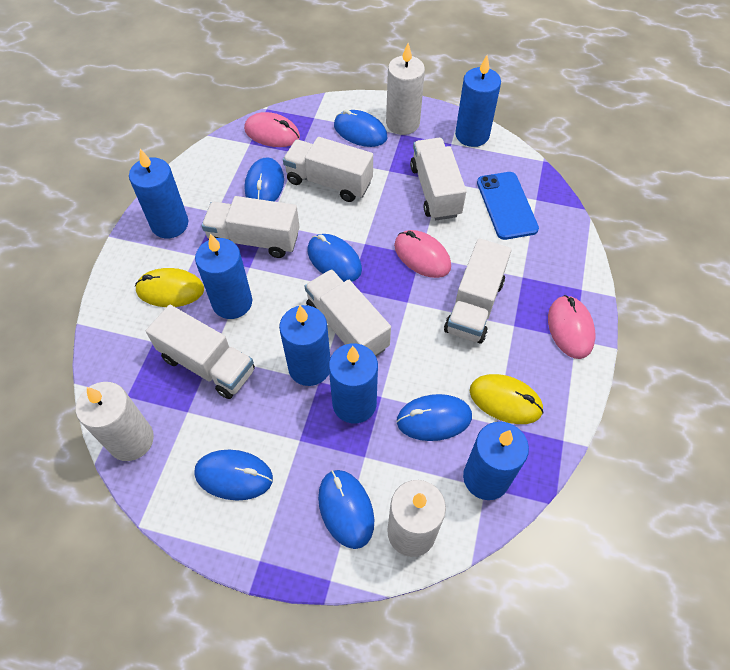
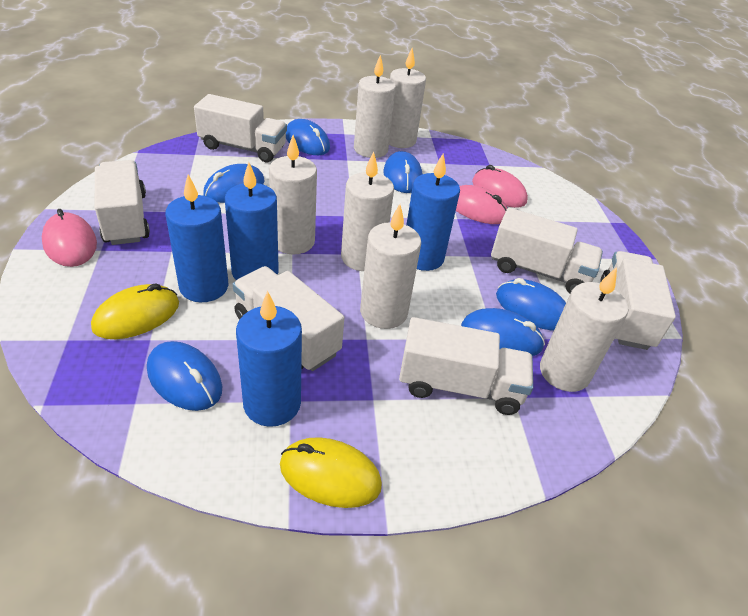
blue candle: [129,149,188,238] [195,233,252,319] [279,305,330,386] [329,343,378,423] [455,55,501,147] [463,422,529,500] = 6 -> [165,174,228,302] [225,162,279,280] [236,291,302,427] [406,153,460,271] = 4
blue phone: [477,172,539,240] = 1 -> none = 0
white candle: [76,382,154,461] [386,43,425,135] [387,480,446,557] = 3 -> [269,135,317,255] [341,152,394,271] [354,54,396,158] [360,204,421,329] [389,48,426,148] [540,267,628,392] = 6

